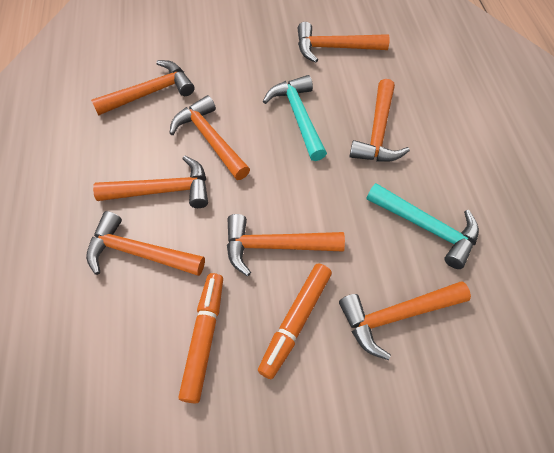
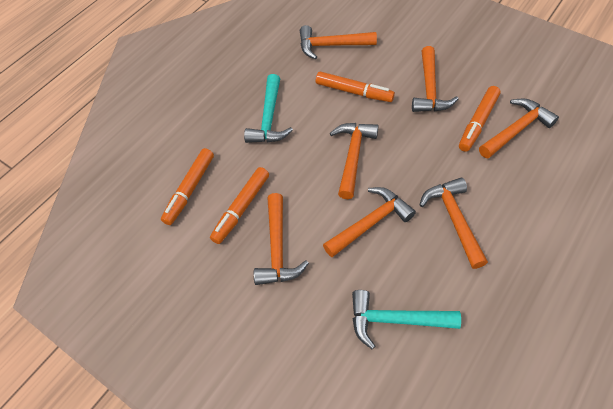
orange hammer: [86,211,205,276] [91,60,194,116] [93,156,208,208] [169,95,250,180] [227,214,345,276] [297,22,390,63] [339,281,471,360] [349,79,410,162] = 8 -> [254,193,309,285] [300,25,377,60] [323,187,416,257] [330,123,379,199] [412,46,458,112] [419,178,488,269] [479,98,559,158] = 7
orange marker: [178,273,223,403] [258,263,332,379] = 2 -> [161,148,214,225] [210,167,269,244] [316,72,395,102] [459,86,501,152] = 4

